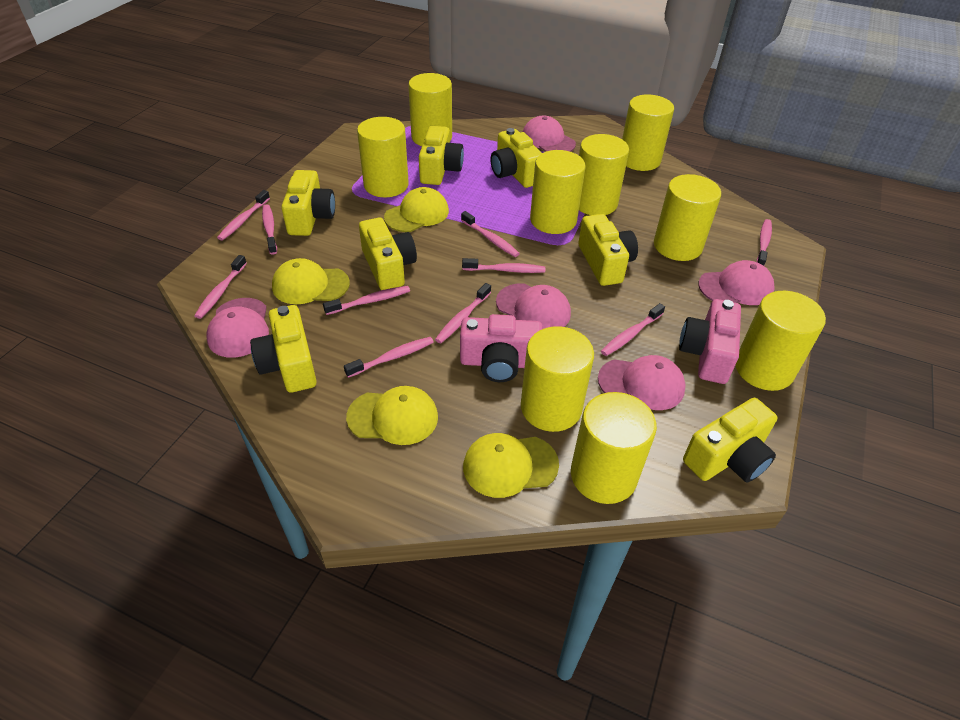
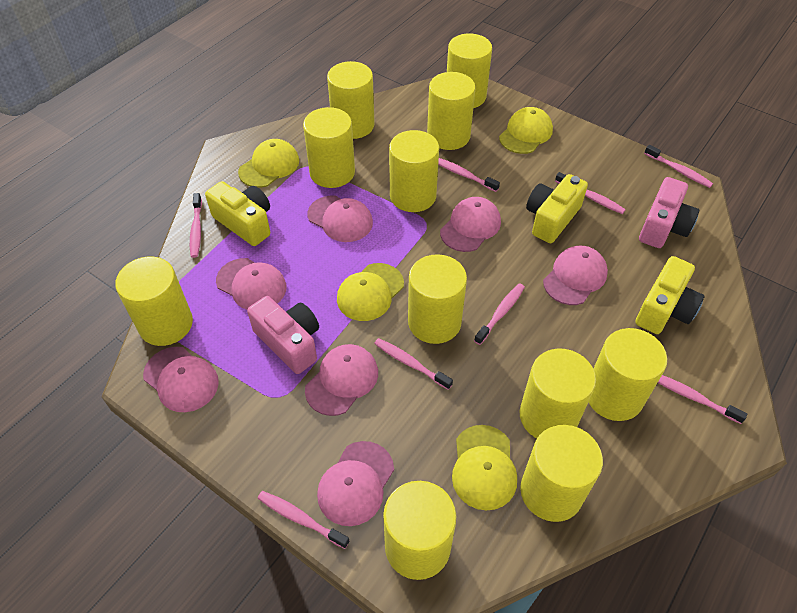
pink cap: [206,298,269,358] [496,283,571,329] [523,116,576,152] [598,355,686,410] [698,260,775,305] = 5 -> [143,347,219,412] [216,258,286,310] [305,344,378,416] [307,196,373,242] [317,441,394,526] [440,197,501,252] [543,246,608,305] = 7
pink toothbrush: [194,255,247,319] [217,190,270,241] [262,204,277,255] [323,286,410,315] [344,337,434,378] [435,283,491,343] [461,211,520,257] [462,258,545,273] [601,303,665,356] [756,219,772,266] = 10 -> [190,193,202,258] [258,491,350,549] [374,338,453,390] [438,158,500,192] [474,283,525,345] [555,172,626,214] [644,145,713,188] [658,375,747,424] = 8
yellow camera: [250,305,317,393] [281,170,335,236] [359,217,417,290] [419,126,464,185] [490,128,542,188] [578,214,638,286] [683,398,777,482] = 7 -> [205,181,270,246] [526,174,588,243] [635,256,704,334] = 3
yellow cylinder: [357,117,409,197] [408,73,452,146] [521,326,594,432] [530,150,586,234] [571,392,657,504] [579,134,629,215] [622,95,674,171] [654,174,721,261] [736,291,826,391] = 9 -> [115,257,193,346] [303,107,355,188] [327,61,375,139] [383,481,456,580] [389,130,439,212] [408,254,467,344] [427,72,476,150] [447,34,492,108] [520,349,596,438] [520,425,603,522] [588,328,667,421] = 11

